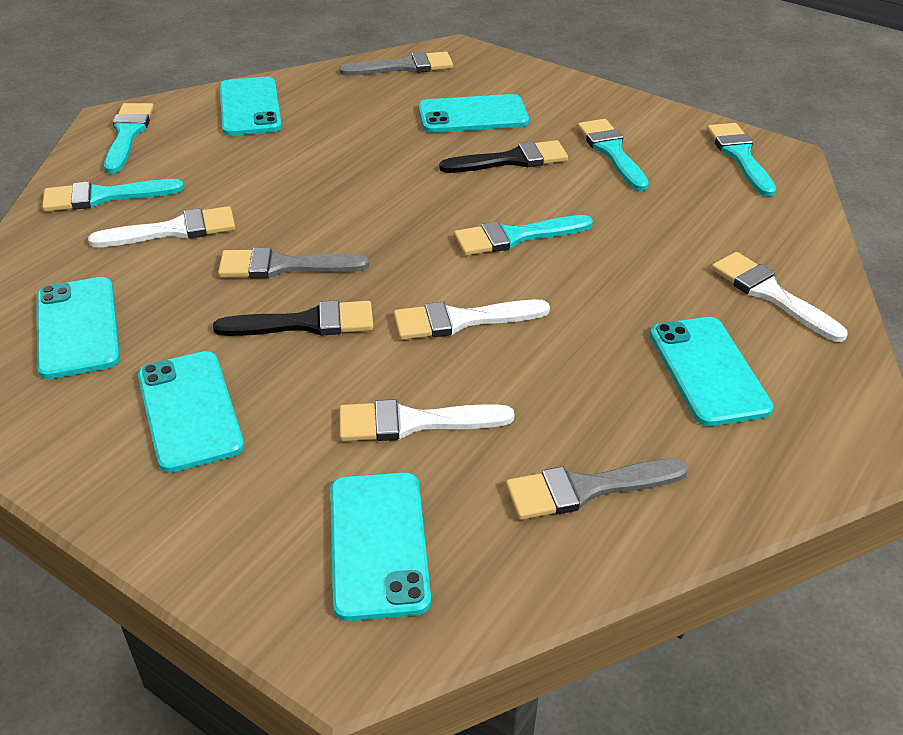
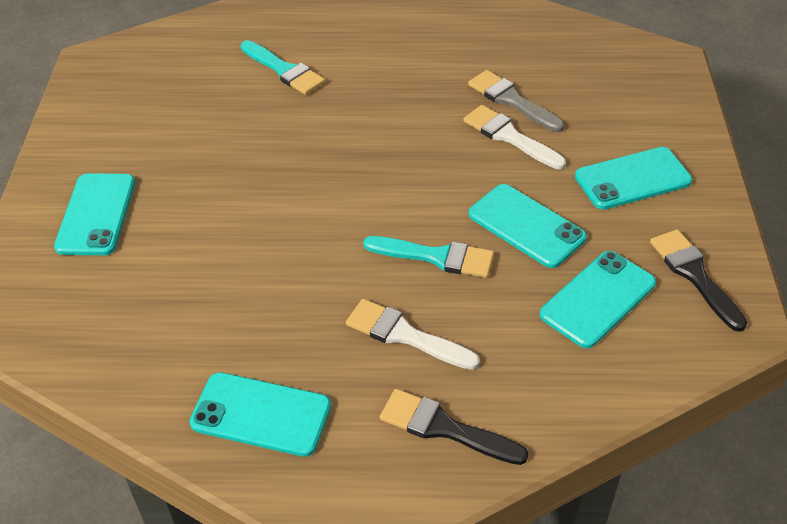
grey brush: [218,247,369,278] [339,52,453,76] [506,459,688,520] = 3 -> [468,70,564,132] = 1
turquoise brush: [42,179,184,212] [104,103,154,173] [454,215,593,256] [577,119,649,191] [707,123,776,197] = 5 -> [241,40,325,95] [363,236,494,278] = 2
turquoise phone: [37,277,120,379] [138,351,244,473] [220,77,282,136] [330,472,431,621] [418,94,529,133] [650,317,774,426] = 6 -> [54,173,135,255] [190,372,331,457] [469,184,587,268] [540,251,656,348] [575,147,692,210] = 5
white brush: [88,206,235,247] [339,399,514,441] [393,299,550,340] [711,252,848,342] = 4 -> [346,299,480,370] [463,105,566,169] = 2

